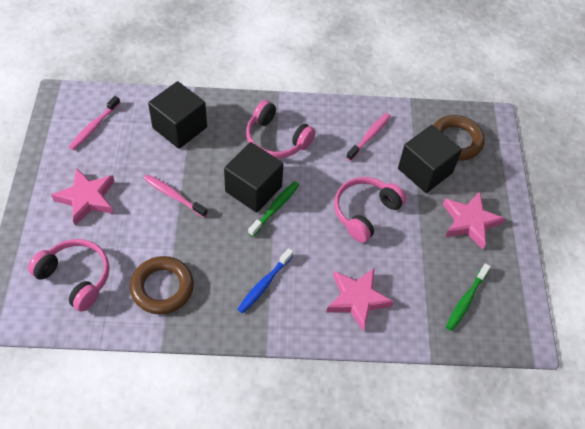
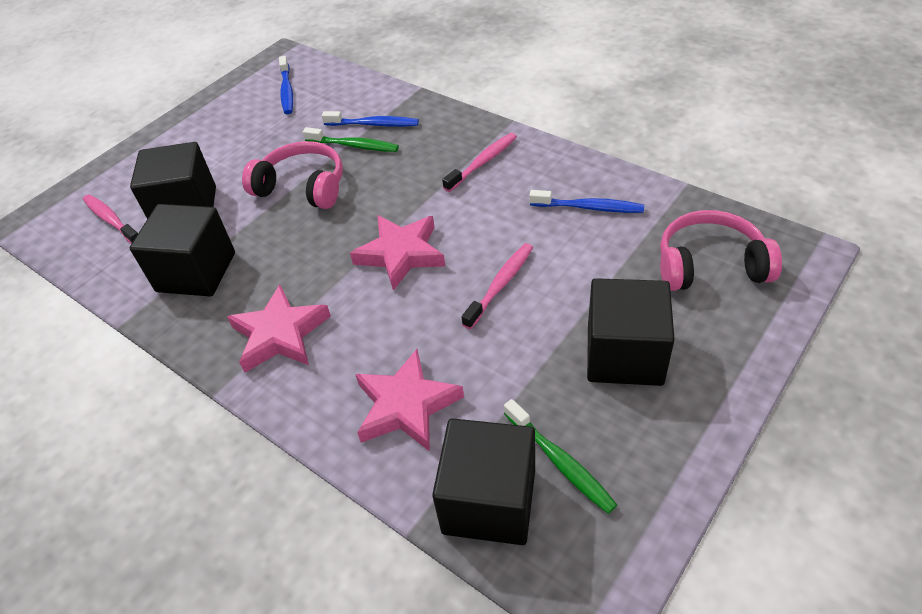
black cube: [148,81,207,149] [224,142,283,213] [398,125,462,193] = 3 -> [130,142,216,219] [130,204,235,297] [432,418,535,545] [587,278,675,386] = 4
blue toothbrush: [237,248,293,313] = 1 -> [279,56,293,114] [322,111,419,127] [529,190,644,213] = 3
brown ring: [130,256,194,314] [434,115,485,161] = 2 -> none = 0
pink headphones: [28,239,110,312] [246,100,316,159] [334,177,406,243] = 3 -> [242,141,343,209] [660,210,782,291] = 2

